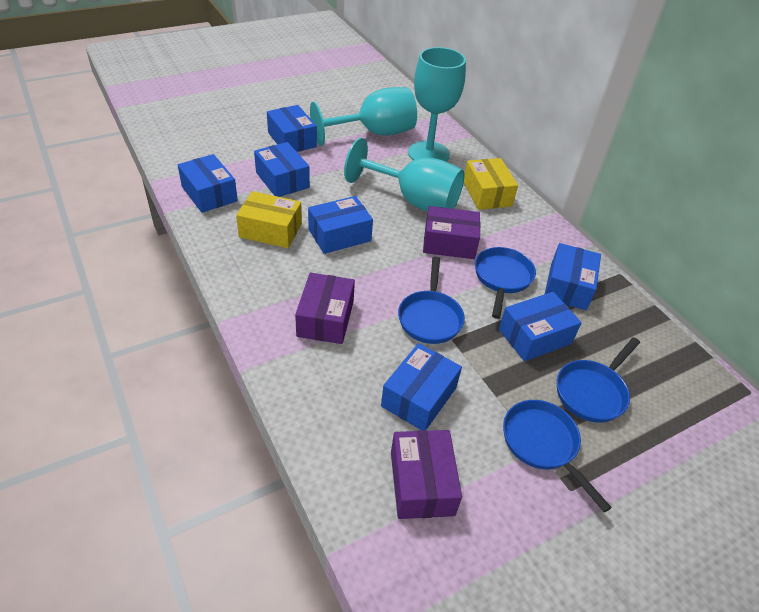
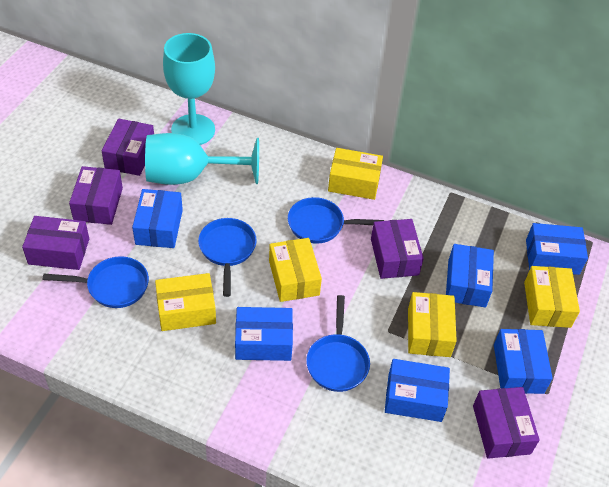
blue box: [178,154,238,213] [254,142,310,197] [267,105,317,152] [308,196,373,254] [381,343,462,430] [499,292,581,361] [545,243,601,310] = 7 -> [132,189,183,248] [235,307,293,361] [385,359,450,422] [446,244,494,308] [494,329,553,394] [526,223,588,275] = 6
purple box: [295,273,355,344] [391,430,462,519] [423,206,480,259] = 3 -> [22,216,89,270] [69,166,123,225] [102,118,154,176] [371,219,424,279] [473,387,540,459] = 5
turquoise goblet: [310,87,417,146] [344,138,464,211] [408,47,466,162] = 3 -> [145,133,259,185] [163,33,215,145] = 2
yellow box: [236,191,302,248] [464,158,518,210] = 2 -> [155,273,216,331] [269,238,322,302] [328,148,383,200] [408,292,457,357] [524,266,580,328] = 5

